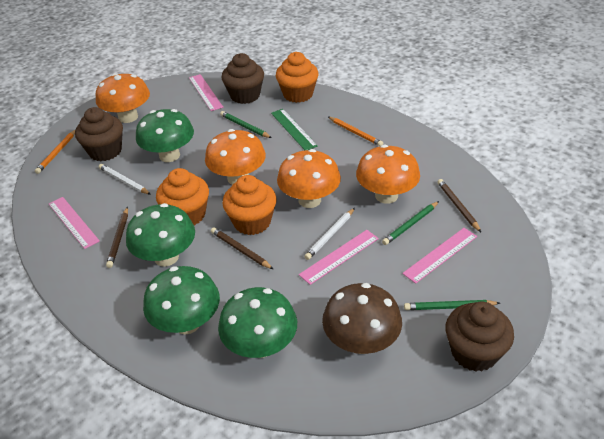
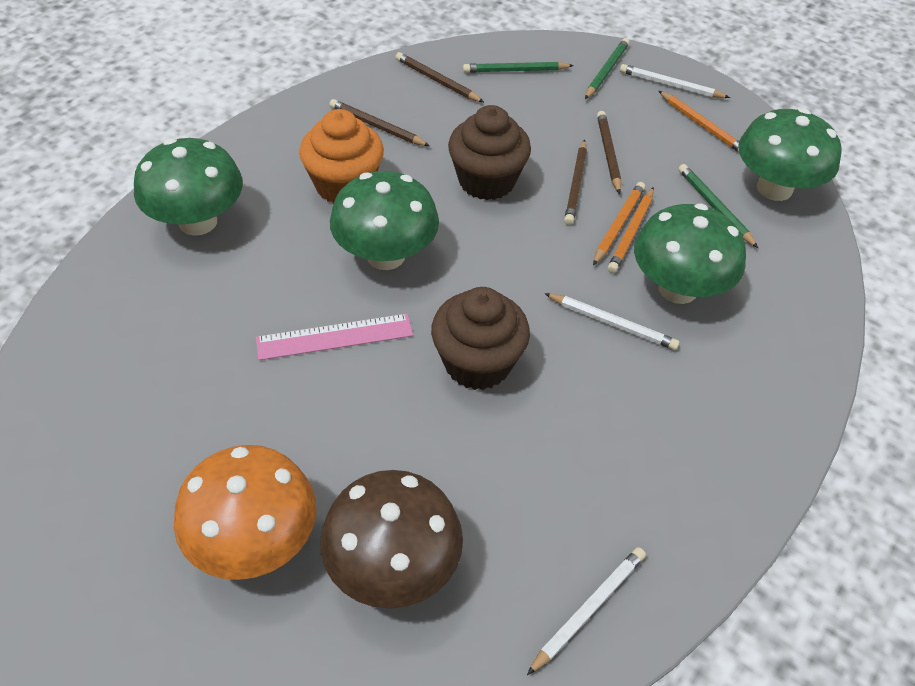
brown cupcake: [75,107,123,161] [221,53,264,104] [445,301,514,372] = 3 -> [431,287,530,390] [448,105,531,200] = 2
brown pencil: [106,207,128,268] [211,227,273,269] [437,179,481,232] = 3 -> [329,99,430,146] [396,52,484,102] [564,139,587,225] [597,111,621,194] = 4
green ruler: [271,109,318,150] = 1 -> none = 0
orange cupcake: [156,168,209,225] [222,175,277,235] [276,52,319,103] = 3 -> [299,109,384,204] = 1
orange mushroom: [95,73,150,123] [205,129,266,185] [277,149,341,208] [356,145,420,204] = 4 -> [174,445,317,580] = 1
orange pencil: [35,130,75,174] [328,117,383,146] = 2 -> [593,182,645,265] [608,187,654,273] [659,91,739,152] = 3
pink ruler: [49,197,100,249] [189,74,223,111] [299,230,379,285] [402,228,477,284] = 4 -> [256,314,413,360] = 1
white pencil: [99,164,151,195] [304,208,355,260] = 2 -> [527,547,646,675] [544,293,680,350] [620,64,730,98] = 3

